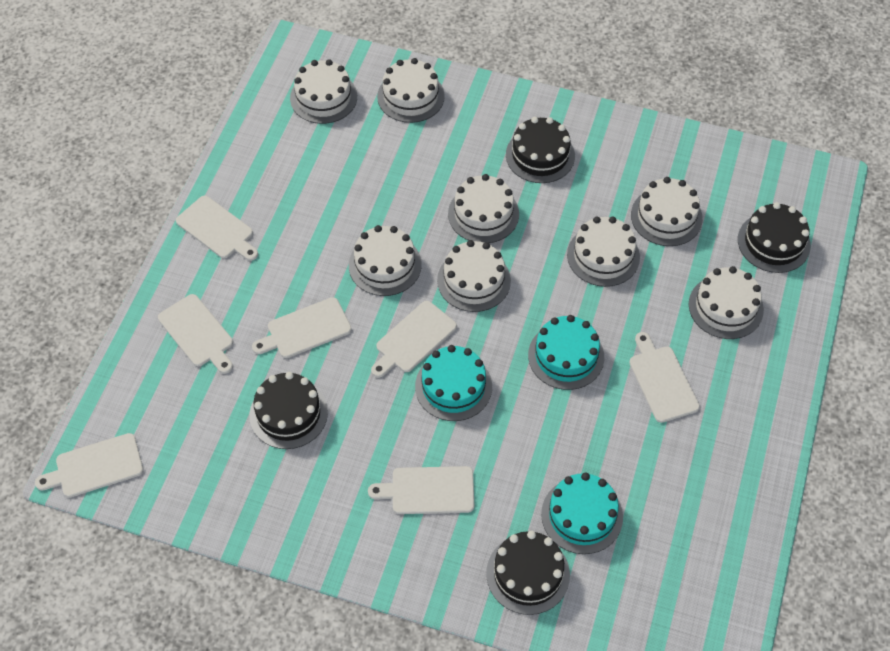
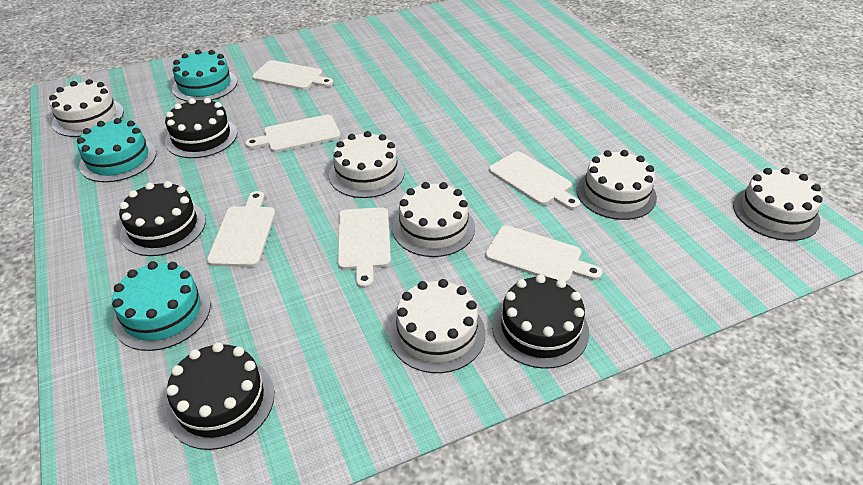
white cake: [290,59,357,124] [349,225,422,296] [377,58,445,123] [437,240,511,312] [448,174,519,243] [567,216,640,287] [631,177,703,246] [689,266,764,339] = 8 -> [49,79,124,137] [329,131,405,198] [389,279,486,373] [393,182,475,257] [577,150,657,220] [733,168,823,241] = 6
white cutting board: [35,433,144,497] [158,294,233,374] [176,196,258,261] [252,297,352,358] [368,466,474,514] [371,301,457,378] [629,332,700,423] = 7 -> [207,191,275,267] [245,115,341,152] [252,60,334,90] [338,207,391,288] [485,225,602,283] [489,151,580,210] = 6

